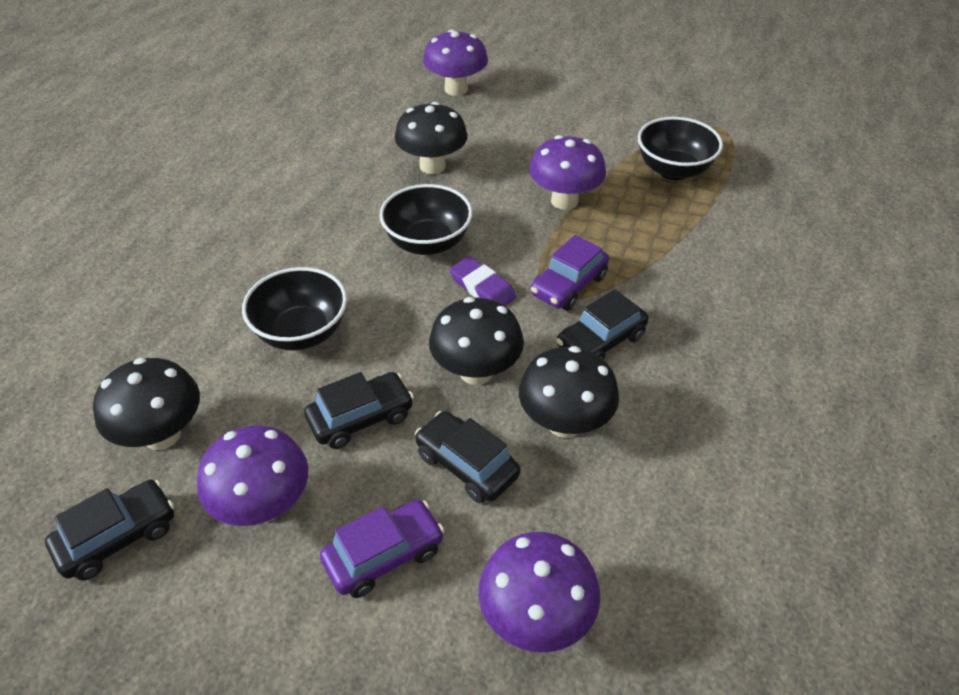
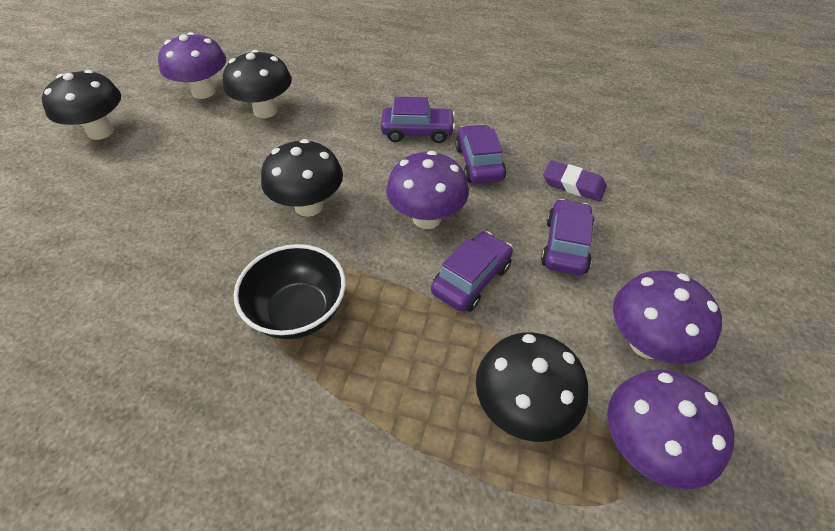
black bowl: [242,267,347,350] [379,184,473,255] [638,117,723,180] = 3 -> [234,244,346,339] = 1
black car: [45,480,174,580] [304,372,414,449] [415,411,520,503] [556,289,648,360] = 4 -> none = 0
purple car: [320,500,445,598] [531,235,609,310] = 2 -> [381,97,455,143] [431,231,513,312] [455,124,506,184] [541,199,594,275] = 4

